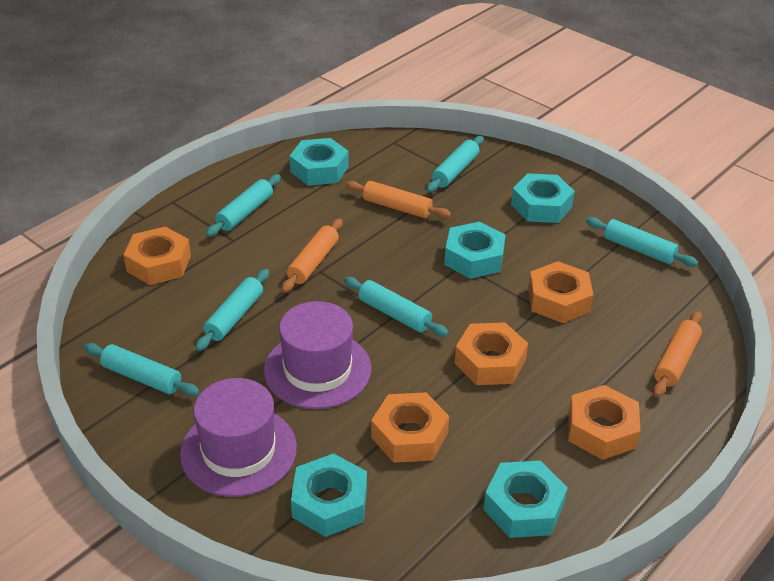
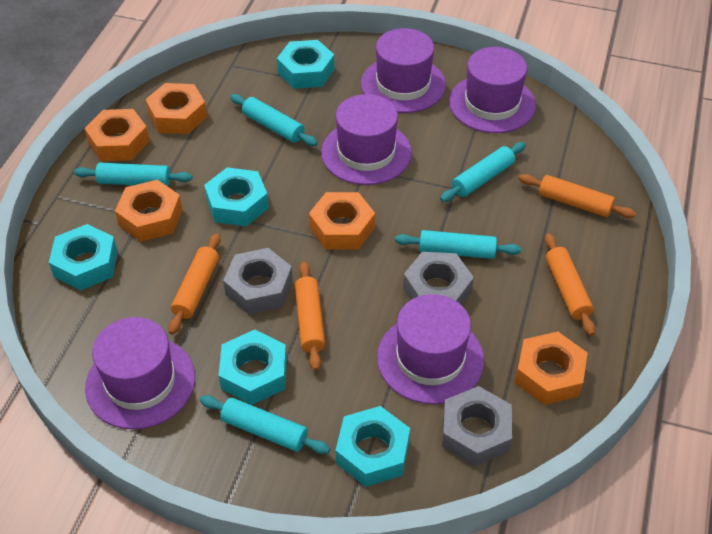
grey nut: none = 0 -> [223,248,293,315] [403,252,474,305] [442,386,512,466] = 3
orange rolling pin: [281,218,343,293] [346,181,451,218] [653,311,702,398] = 3 -> [168,233,221,335] [295,262,325,371] [519,174,636,218] [545,233,595,336] = 4
purple hat: [180,378,297,497] [264,301,372,409] = 2 -> [85,317,195,430] [321,94,412,185] [361,28,446,113] [377,294,484,404] [449,47,536,133] = 5
turquoise rolling pin: [84,343,200,396] [195,269,269,351] [206,174,281,237] [344,277,449,337] [427,136,483,193] [586,217,698,267] = 6 -> [74,163,192,186] [200,395,330,454] [230,94,318,146] [395,230,521,259] [440,142,526,202] = 5

